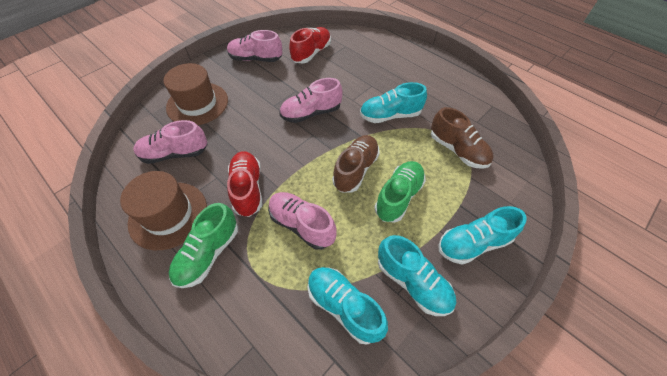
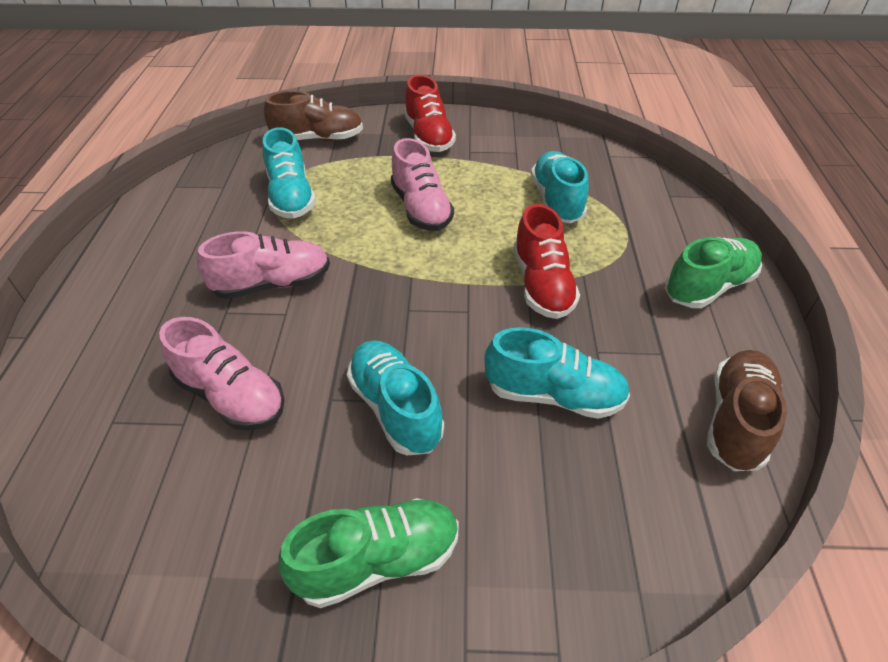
brown hat: [120,171,207,250] [163,63,228,125] = 2 -> none = 0
pink shoe: [133,120,208,164] [227,30,283,62] [268,192,337,250] [279,78,343,123] = 4 -> [159,317,285,431] [197,231,330,299] [391,138,454,231] = 3

